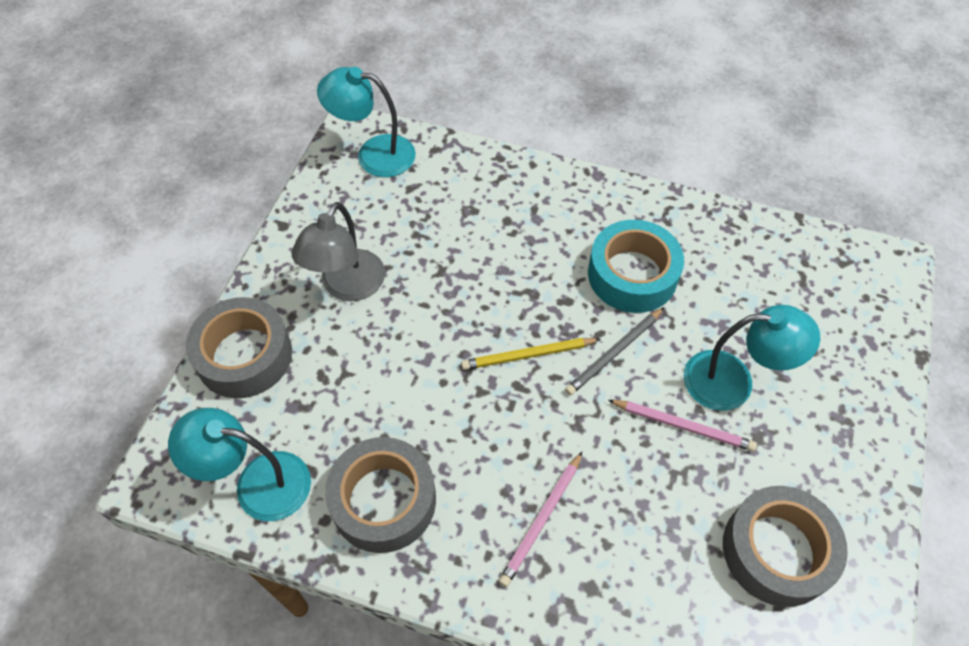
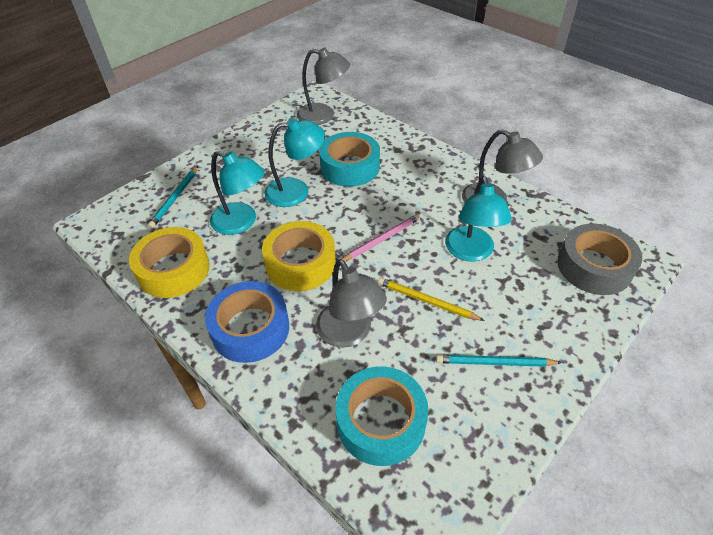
blue tape: none = 0 -> [205,281,289,363] = 1
grey lamp: [291,202,385,301] = 1 -> [297,48,350,125] [316,259,387,347] [462,129,543,203] = 3
grey pencil: [565,307,664,395] = 1 -> none = 0
grey tape: [186,297,292,398] [325,437,436,553] [723,486,848,607] = 3 -> [557,224,642,295] = 1
pink pencil: [499,452,582,587] [608,400,757,452] = 2 -> [341,214,420,261] = 1
turquoise pencil: none = 0 -> [148,166,198,228] [436,355,562,367] = 2
turquoise tape: [588,220,684,313] = 1 -> [319,132,380,187] [335,366,428,466] = 2
yellow tape: none = 0 -> [129,227,210,298] [262,221,336,291] = 2

